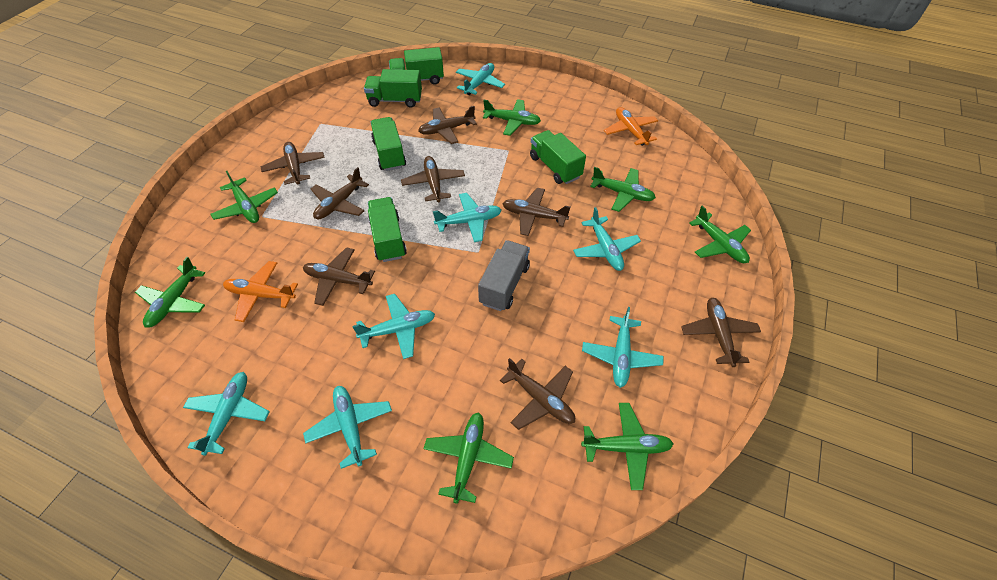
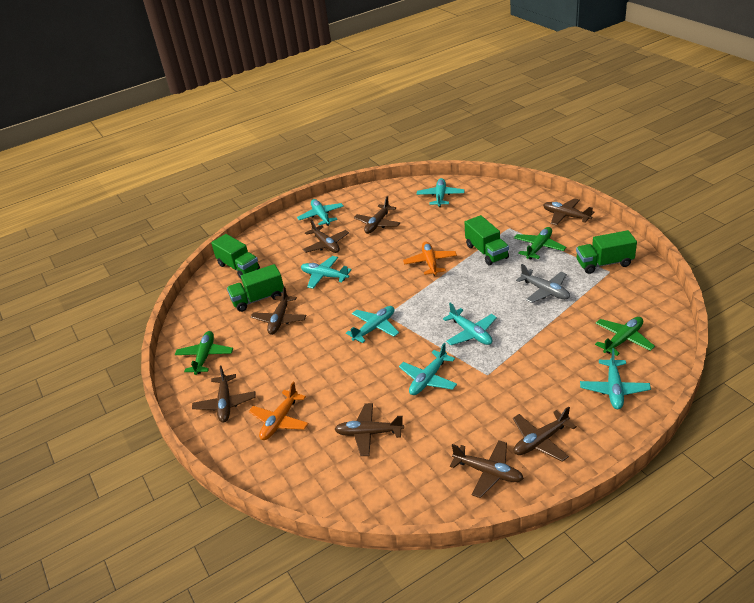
green plane: [135,257,205,328] [210,171,278,223] [424,412,514,504] [483,99,541,136] [581,403,673,490] [590,167,656,212] [689,206,751,263] = 7 -> [175,331,233,375] [514,227,566,260] [595,317,655,356] = 3
green truck: [364,69,422,108] [368,197,407,262] [371,117,406,171] [389,47,444,85] [530,130,586,184] = 5 -> [211,234,260,279] [227,264,284,312] [465,215,509,265] [576,230,637,274] = 4
grey plane: none = 0 -> [516,264,570,303] = 1
grey truck: [478,240,530,311] = 1 -> none = 0

